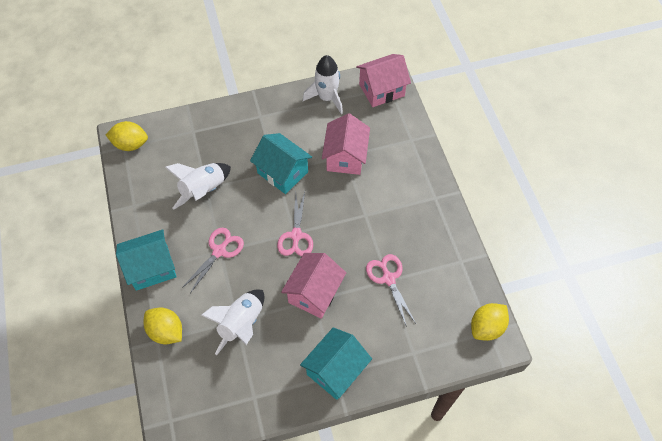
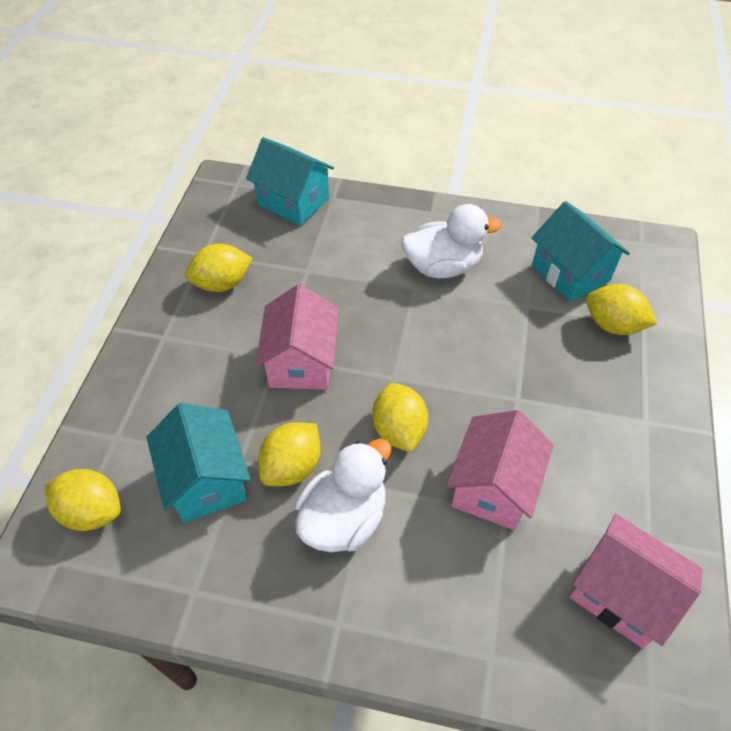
pink scissors: [182,228,244,293] [277,192,313,256] [366,254,416,327] = 3 -> none = 0
white duck: none = 0 -> [295,439,391,552] [402,204,502,279] = 2
white rocket: [165,163,231,210] [201,289,264,355] [303,55,343,114] = 3 -> none = 0
yellow lemon: [106,121,148,151] [144,308,182,344] [471,303,509,341] = 3 -> [45,469,121,531] [185,244,253,292] [258,422,321,486] [372,383,428,452] [586,284,657,335] = 5

